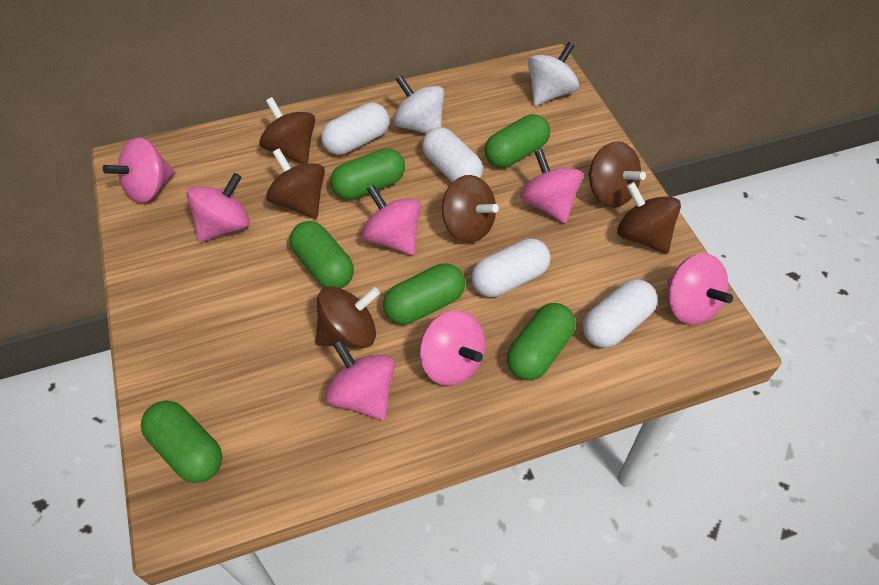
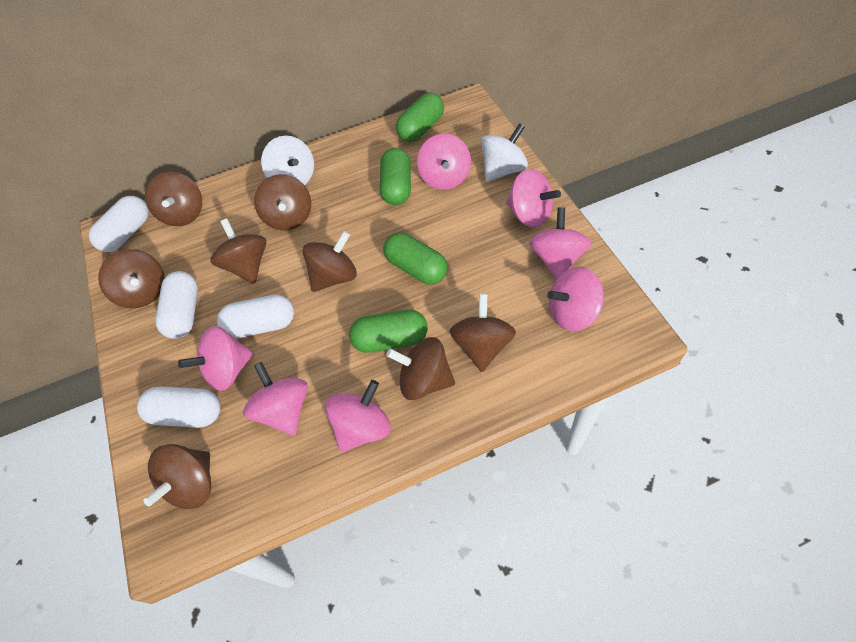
brown spinning top: [259,97,315,164] [266,148,325,219] [316,287,380,348] [442,175,499,243] [588,142,646,207] [617,182,681,254] = 6 -> [98,249,165,308] [143,444,211,509] [145,171,202,226] [210,219,266,284] [254,174,311,230] [302,231,357,292] [386,337,455,400] [450,294,516,372] = 8
green capsule: [141,401,223,483] [290,221,354,288] [330,148,405,200] [383,263,465,325] [484,114,550,168] [507,303,575,381] = 6 -> [349,310,428,353] [380,148,411,205] [383,233,448,285] [396,93,444,142] = 4

